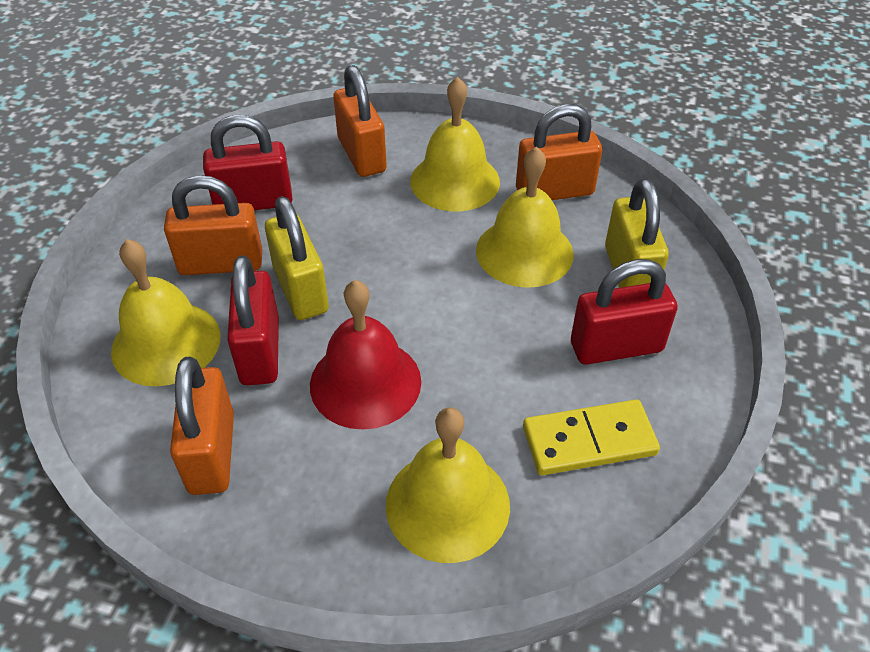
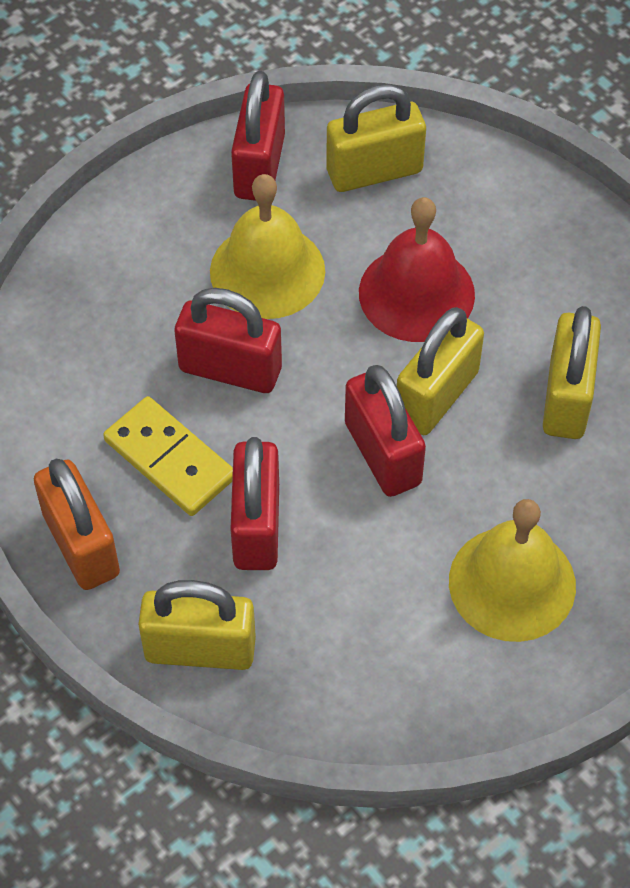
orange padlock: [164,175,262,275] [170,357,234,495] [333,65,387,177] [516,104,602,200] = 4 -> [34,459,120,590] = 1
red padlock: [203,115,293,210] [227,255,279,386] [571,259,678,365] = 3 -> [174,288,282,393] [230,437,279,570] [231,71,285,201] [345,365,426,497] = 4
yellow bell: [111,239,220,386] [386,407,510,563] [410,77,500,211] [476,146,574,288] = 4 -> [210,174,325,319] [449,499,576,642] = 2
yellow padlock: [265,196,329,320] [605,179,669,288] = 2 -> [138,580,256,670] [326,84,426,192] [397,307,484,435] [543,306,601,439] = 4

